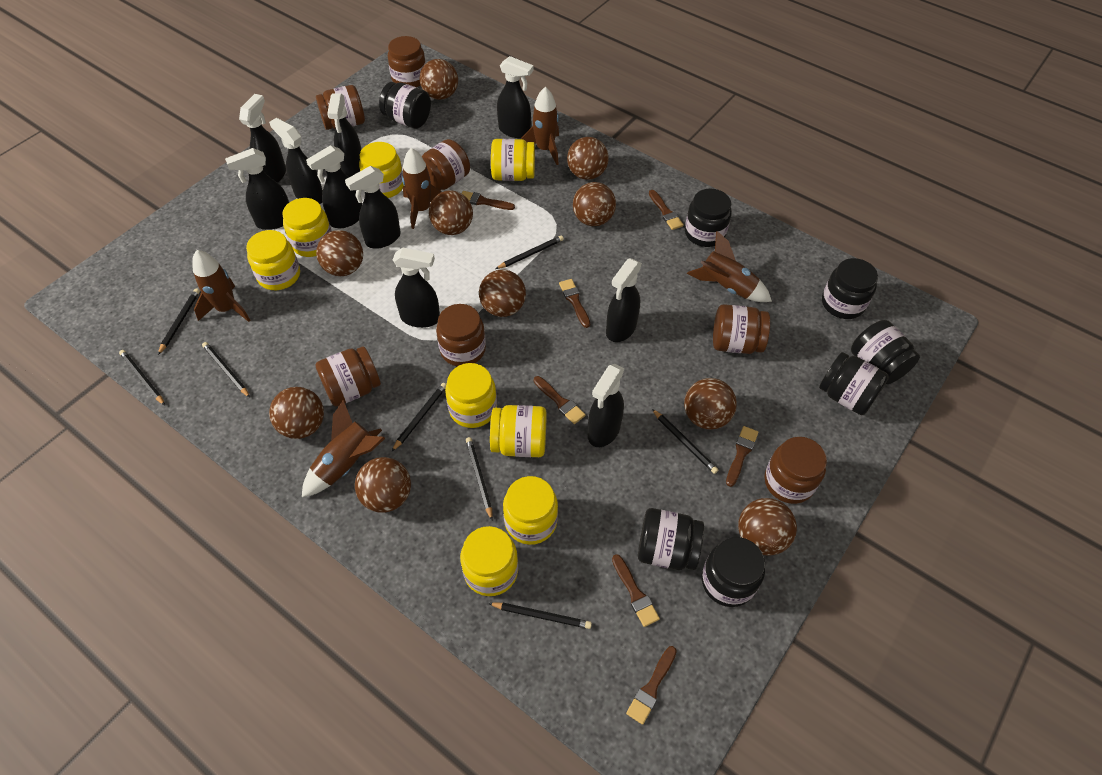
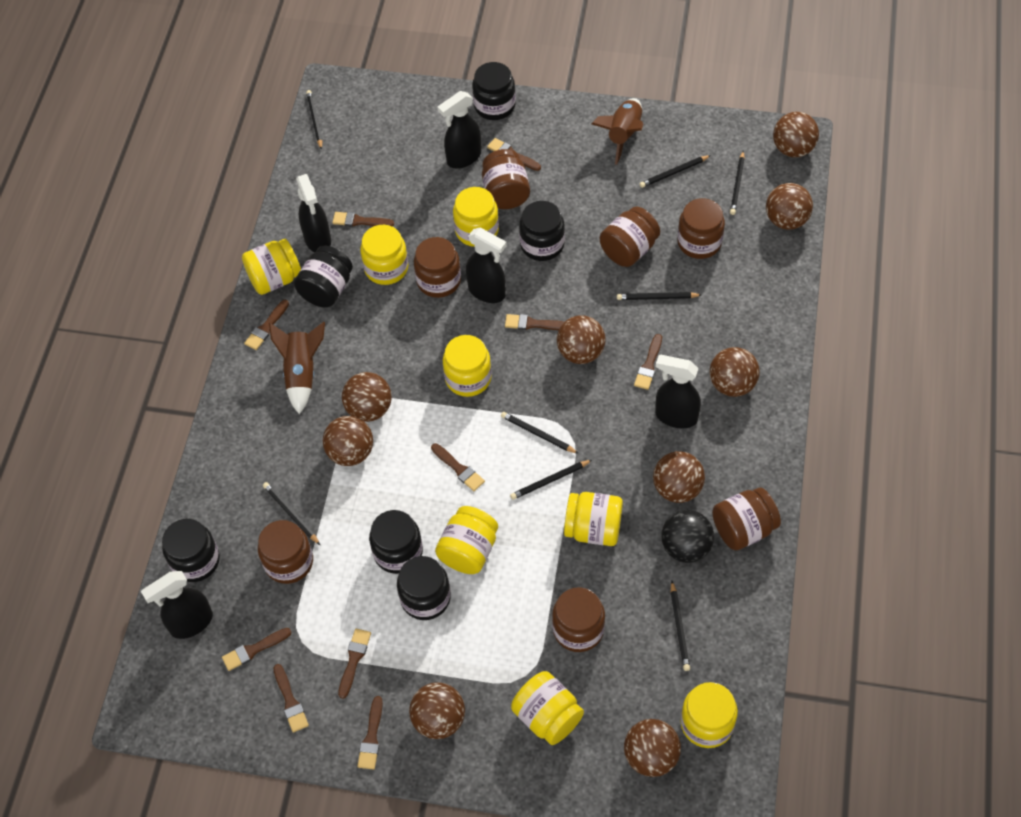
black ball: none = 0 -> [661,510,714,563] = 1
black jar: [379,82,431,128] [638,508,704,570] [685,189,732,247] [702,537,765,607] [819,352,889,415] [822,258,878,319] [851,320,920,384] = 7 -> [162,519,220,582] [294,246,353,307] [369,510,423,574] [397,556,451,620] [472,62,516,120] [519,201,565,261] = 6
black spray bottle: [225,148,289,230] [239,94,286,183] [269,118,323,204] [306,145,362,228] [327,93,362,177] [345,166,401,249] [393,247,440,328] [497,56,533,138] [588,364,624,447] [606,258,642,342] = 10 -> [141,571,213,639] [296,174,331,253] [438,91,481,169] [466,227,507,303] [655,355,701,428] = 5
brown ball: [269,387,324,439] [316,230,363,276] [355,457,411,513] [420,59,458,100] [429,190,473,235] [479,270,526,317] [567,137,609,180] [573,182,616,226] [684,378,737,429] [738,498,797,556] = 10 -> [323,416,373,466] [342,372,392,422] [409,682,465,739] [557,315,605,364] [624,719,681,777] [653,451,705,503] [710,347,760,397] [766,183,813,230] [773,112,819,157] = 9
brown brush: [461,191,515,210] [534,376,586,424] [559,279,590,328] [612,554,660,627] [626,646,677,725] [649,190,684,230] [726,426,758,487] = 7 -> [222,628,292,671] [244,300,289,350] [274,664,309,732] [332,212,394,227] [338,628,371,699] [357,696,383,769] [431,443,485,491] [487,138,541,171] [505,314,564,330] [634,334,662,390] = 10
brown rocket: [192,250,250,322] [302,400,385,497] [402,148,442,229] [521,87,559,165] [687,231,772,302] = 5 -> [269,322,325,414] [592,98,643,165] = 2

